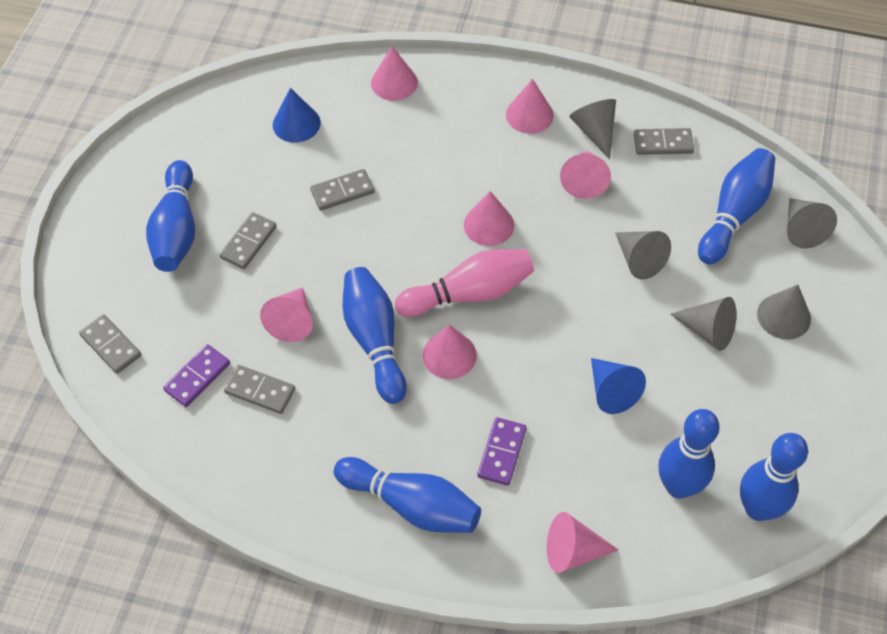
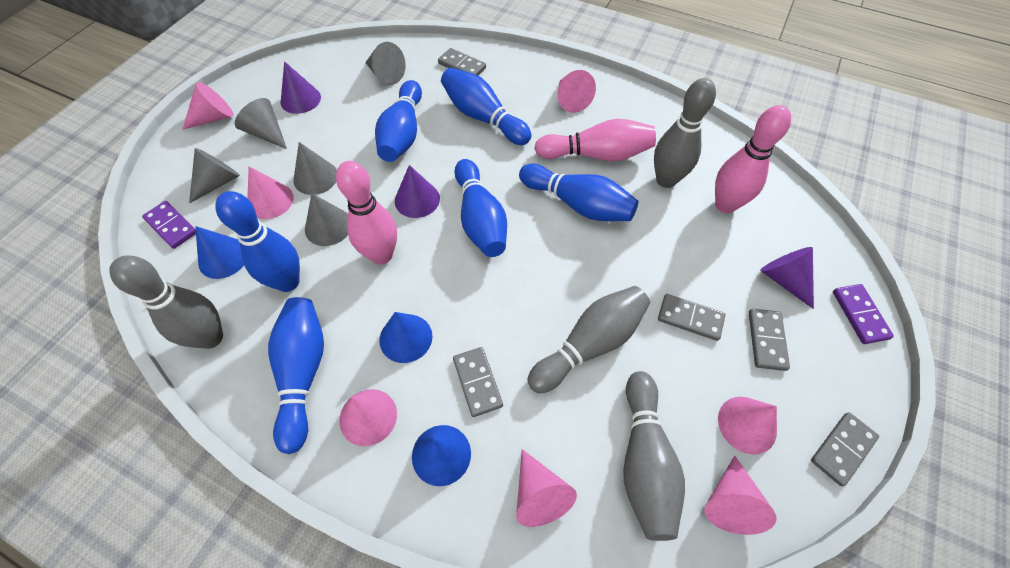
blue cone: [273,88,321,142] [591,358,646,414] = 2 -> [195,226,244,279] [379,312,433,363] [412,425,471,486] = 3
grey bowling pin: none = 0 -> [109,256,223,349] [528,286,650,393] [624,371,685,541] [654,78,716,188] = 4
pink bowling pin: [395,249,534,317] = 1 -> [336,161,397,264] [534,119,656,161] [715,105,791,213] = 3
purple cone: none = 0 -> [281,61,321,114] [395,165,440,218] [760,247,814,309] = 3

